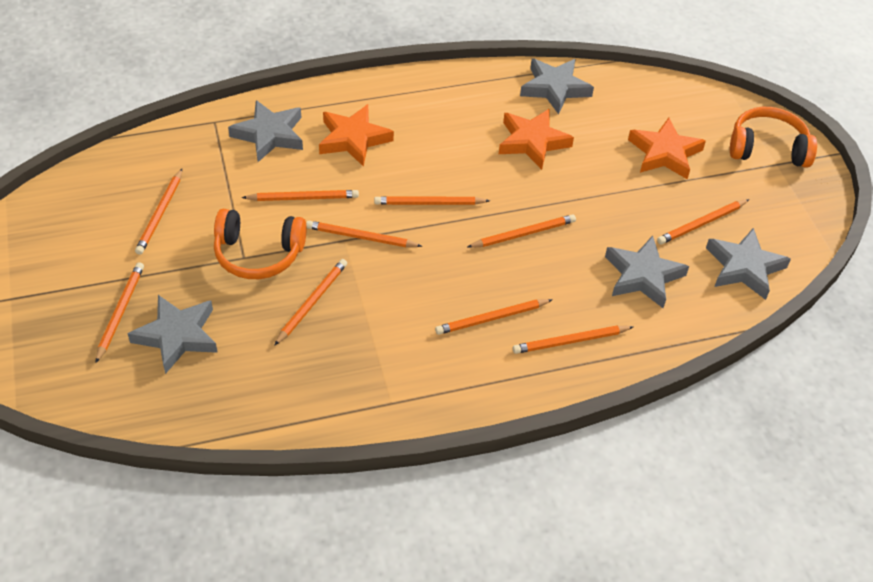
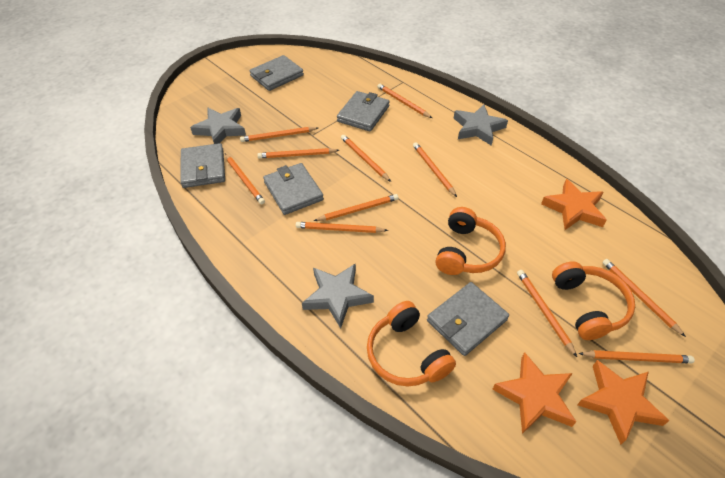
grey star: [127,295,218,374] [228,100,303,162] [520,59,594,114] [605,235,689,308] [706,228,791,300] = 5 -> [190,108,246,144] [302,263,374,329] [454,105,508,146] = 3
grey wallet: none = 0 -> [180,143,225,188] [249,55,304,91] [263,163,324,215] [337,91,390,131] [427,282,509,356] = 5
orange headphones: [214,209,307,279] [730,107,817,168] = 2 -> [367,301,456,386] [436,207,506,275] [552,261,635,340] = 3
orange pencil: [96,262,144,363] [135,169,182,255] [242,190,359,201] [274,259,347,346] [306,221,422,247] [374,196,490,205] [435,299,553,335] [467,214,576,248] [513,326,633,354] [657,199,749,244] = 10 -> [225,154,265,204] [240,127,318,142] [258,148,339,159] [296,222,388,233] [314,194,398,221] [341,135,391,182] [377,84,432,118] [413,142,457,197] [517,270,577,357] [578,350,695,363] [602,259,686,337] = 11

